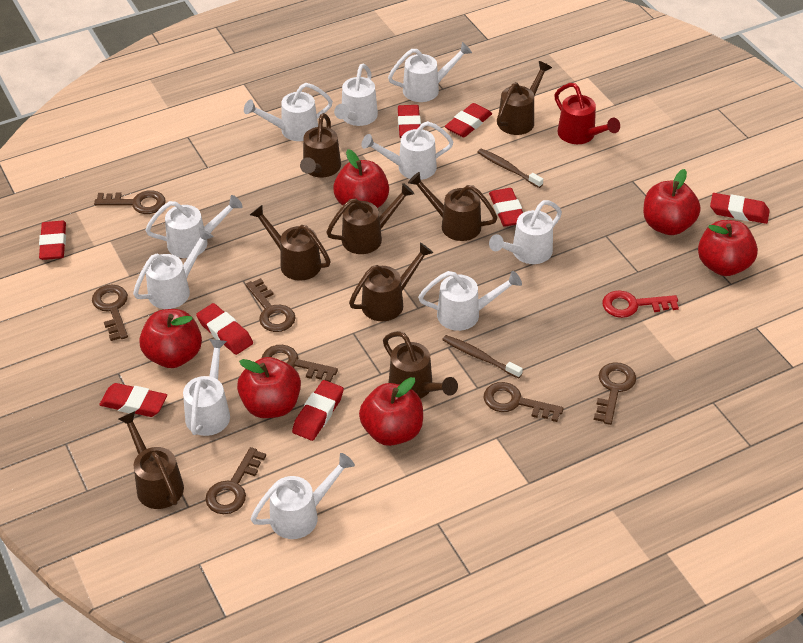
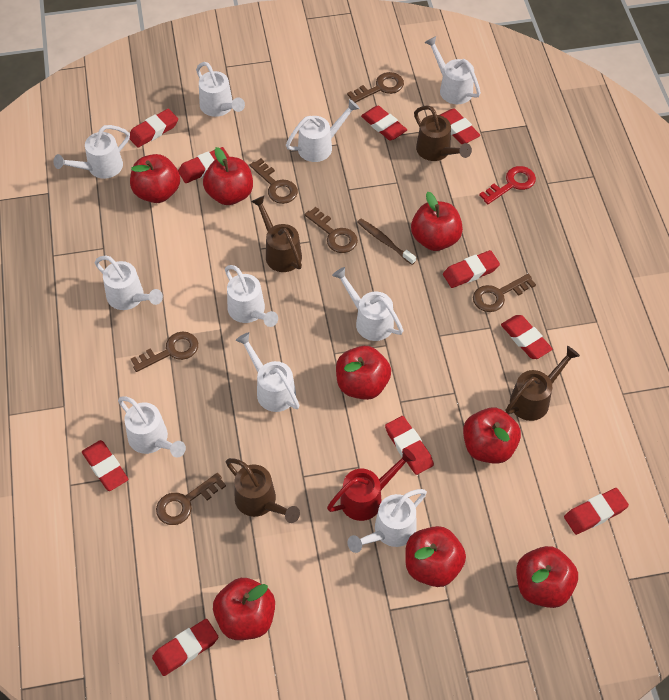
brown key: [92,284,128,341] [94,190,166,214] [205,447,266,514] [245,278,296,332] [262,345,338,382] [484,382,564,422] [594,362,636,425] = 7 -> [131,331,198,372] [156,473,226,525] [250,158,298,204] [305,207,358,253] [347,72,404,103] [473,274,536,312] = 6
brown toothbrush: [442,335,523,379] [477,149,543,188] = 2 -> [357,219,416,265] = 1
brown watering can: [119,411,184,509] [250,205,331,281] [300,113,341,178] [326,183,415,254] [349,243,433,321] [383,331,458,399] [408,172,497,241] [497,61,552,135] = 8 -> [226,458,300,523] [251,196,302,272] [414,105,472,161] [506,346,580,421] = 4
red apple: [139,309,202,368] [237,357,301,418] [333,149,389,208] [359,377,423,446] [643,169,701,235] [698,220,758,276] = 6 -> [130,154,180,203] [203,147,253,205] [213,578,275,640] [336,346,391,400] [405,526,466,587] [411,192,463,251] [463,408,521,464] [516,546,578,608] = 8
red eraser: [39,221,66,260] [99,383,167,417] [196,303,253,355] [292,380,344,441] [398,105,421,138] [445,103,492,137] [489,188,523,226] [710,193,770,224] = 8 -> [82,440,128,491] [130,109,178,147] [152,619,218,676] [178,147,230,183] [361,106,407,141] [385,416,434,475] [440,108,480,144] [443,250,500,288] [501,315,553,359] [564,488,629,535] = 10

